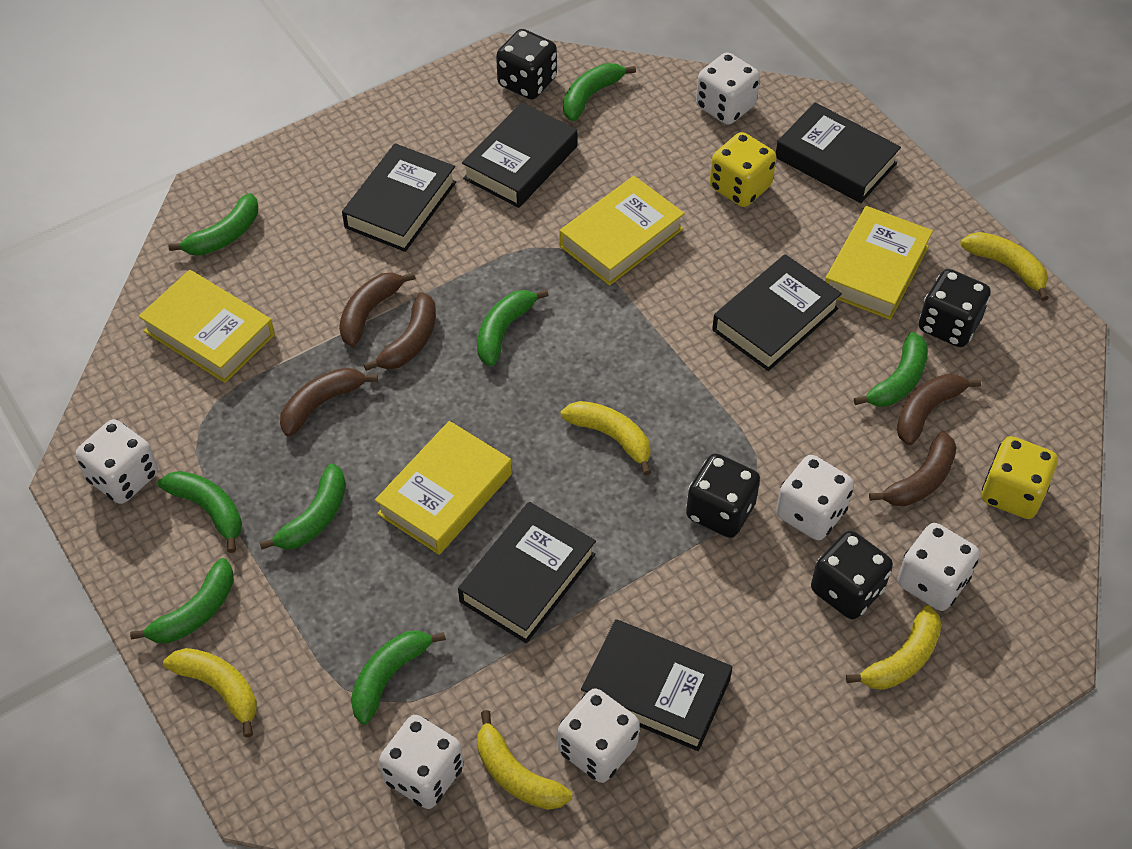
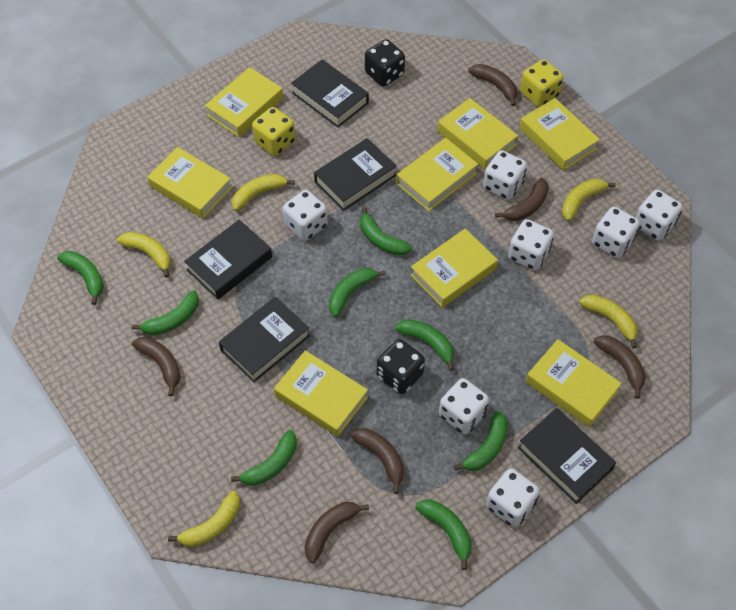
black book: [342,143,456,252] [458,502,596,643] [462,102,577,208] [581,619,733,751] [712,254,842,371] [776,102,901,203] = 6 -> [184,220,272,300] [219,297,310,383] [291,60,369,128] [314,138,397,211] [518,408,616,504] = 5
black dice: [496,29,557,99] [686,453,760,538] [811,531,893,620] [919,269,991,347] = 4 -> [365,39,405,87] [377,339,425,394] = 2
brown banana: [280,368,378,437] [339,272,416,347] [363,292,436,371] [869,431,957,506] [897,374,981,445] = 5 -> [132,337,181,396] [304,502,369,563] [350,428,404,494] [468,64,517,106] [495,178,549,221] [594,335,646,399] = 6
white dice: [76,419,158,504] [379,715,464,809] [558,688,640,783] [696,52,760,125] [776,455,854,540] [897,523,980,611] = 6 -> [283,190,328,241] [439,378,490,435] [483,150,527,200] [486,468,540,527] [508,219,554,270] [592,207,640,258] [635,190,683,241] = 7
yellow book: [139,270,275,383] [375,421,512,555] [559,176,685,285] [825,206,933,320] = 4 -> [147,147,232,219] [205,67,283,137] [274,350,368,437] [396,138,478,211] [410,229,498,308] [438,98,518,170] [519,98,600,171] [526,339,622,427] = 8

